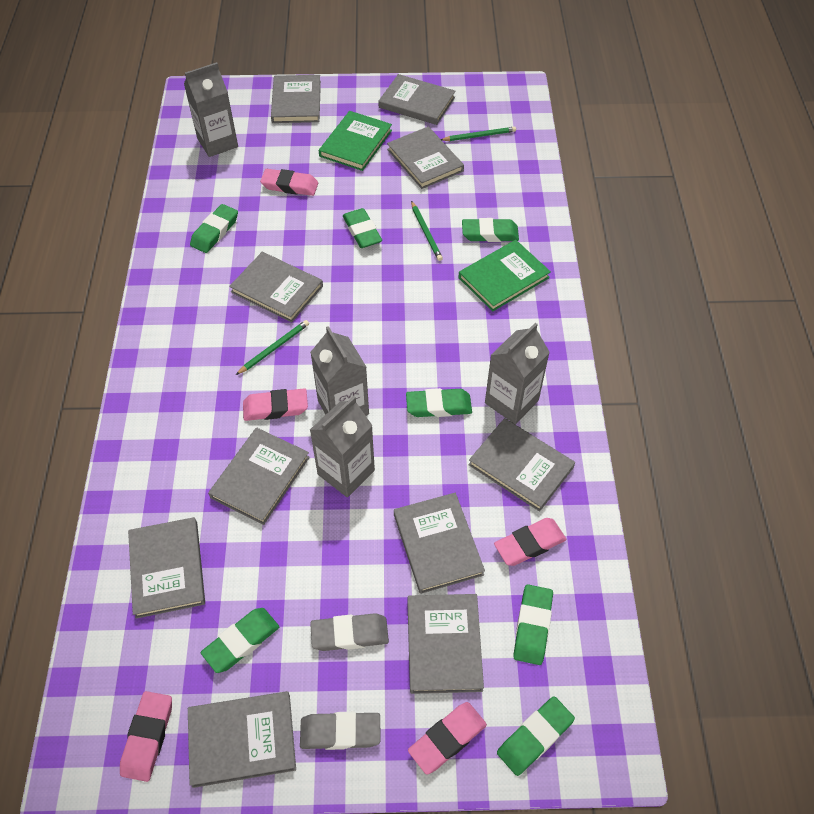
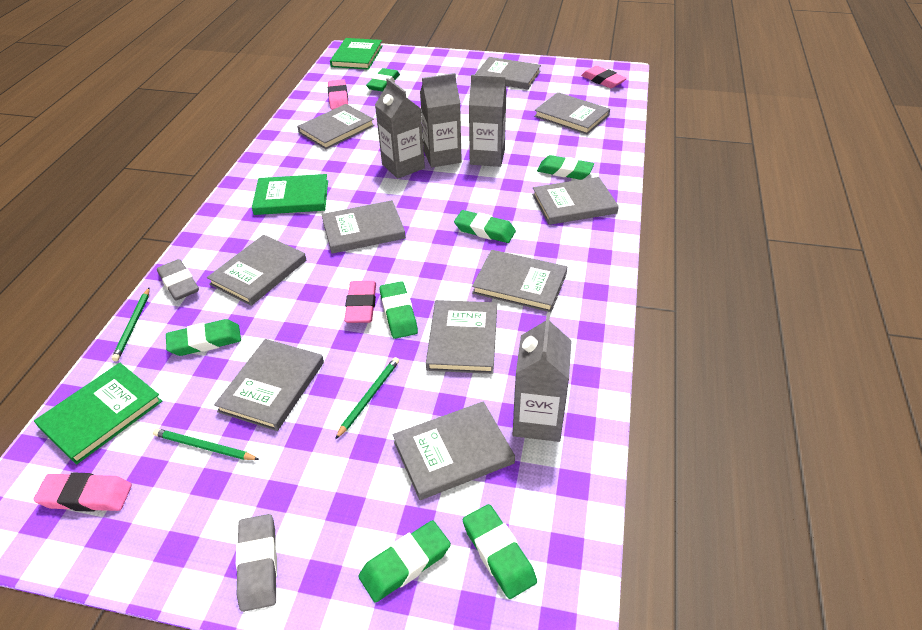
green book: [319,111,392,171] [459,240,551,312] = 2 -> [34,363,162,465] [252,174,328,215] [330,38,383,70] = 3
pink eraser: [120,691,172,782] [243,389,308,421] [260,169,318,196] [408,702,487,775] [494,518,566,566] = 5 -> [34,473,132,512] [328,79,348,110] [344,281,376,323] [581,66,627,88] = 4

